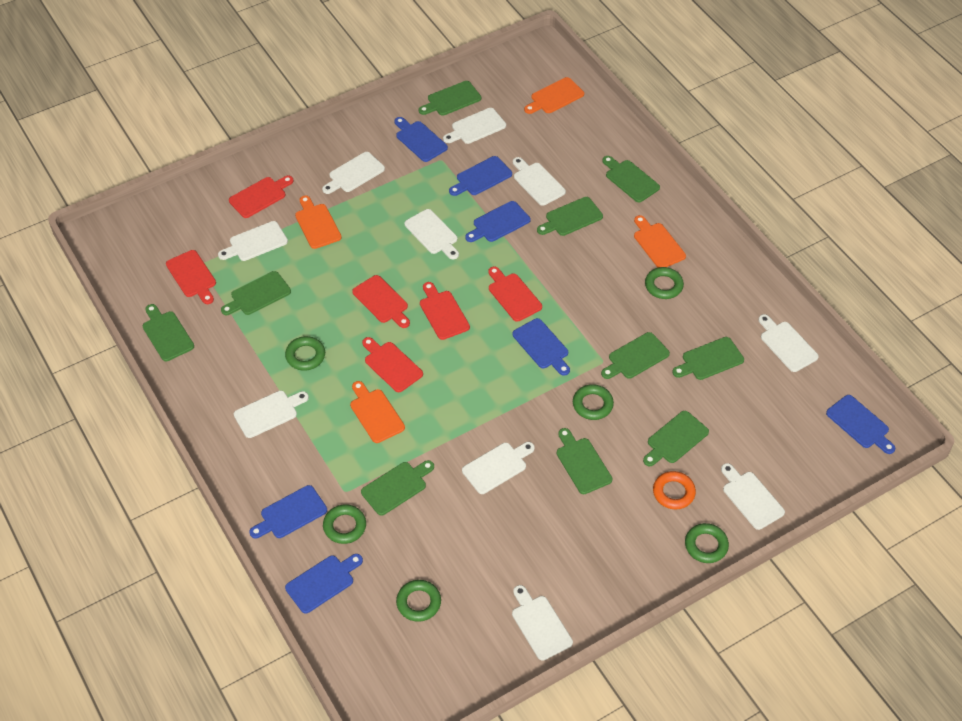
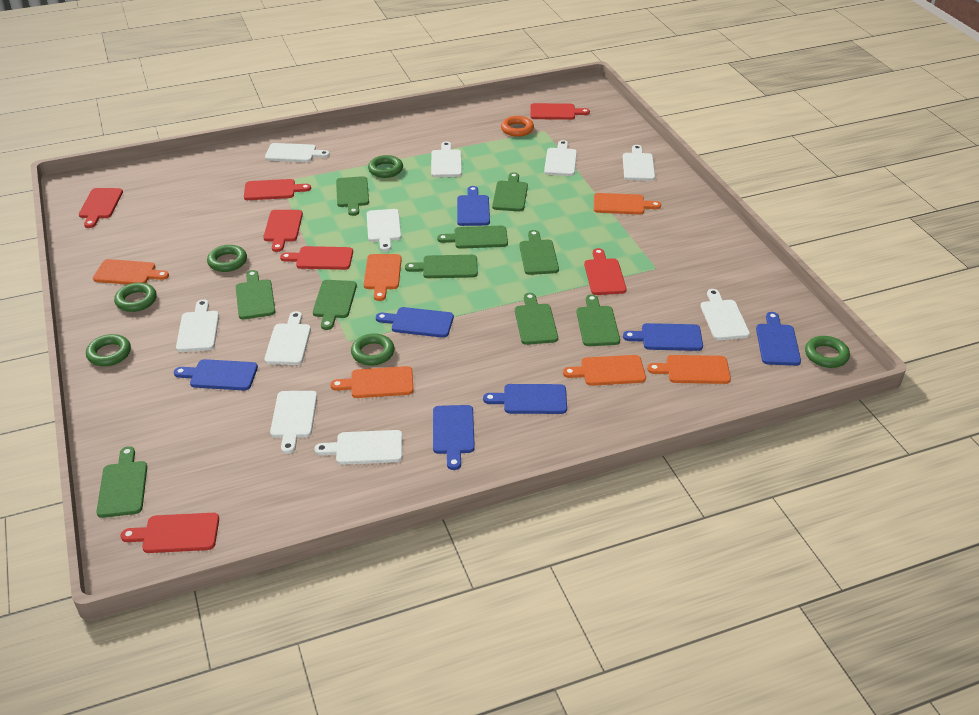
orange cutting board: [295,195,342,249] [350,381,405,443] [524,77,584,114] [634,215,686,267] = 4 -> [93,259,169,285] [330,366,414,398] [364,254,402,301] [563,355,646,386] [594,193,661,215] [647,355,731,384] = 6
red cutting board: [166,250,216,304] [229,176,293,218] [352,275,410,328] [362,337,423,392] [420,282,470,340] [488,267,542,322] = 6 -> [79,188,123,228] [121,513,219,553] [244,179,311,200] [263,210,303,252] [280,246,353,270] [530,103,590,120] [584,248,626,295] = 7

